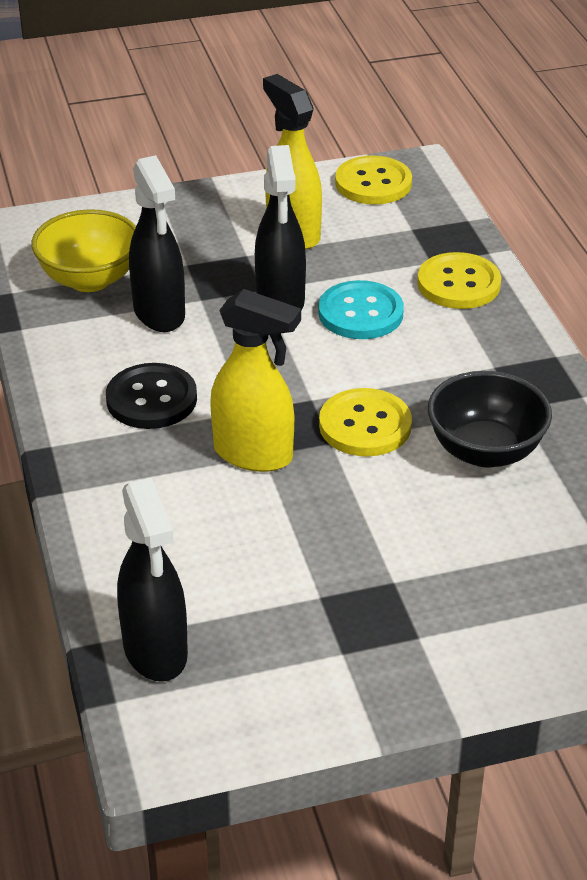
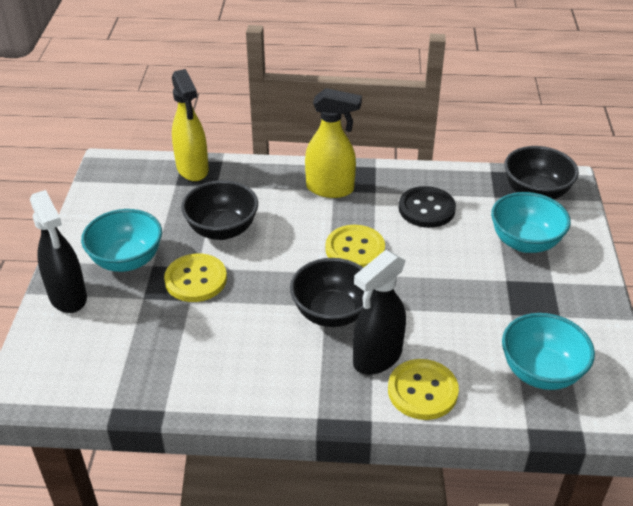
black bowl: [428,371,552,468] = 1 -> [181,180,258,240] [290,258,365,327] [504,146,579,199] = 3
black spray bottle: [117,478,188,682] [129,155,185,332] [255,145,306,310] = 3 -> [30,190,87,313] [353,250,406,375] = 2
turquoise bowl: none = 0 -> [81,209,162,272] [491,192,571,253] [502,313,595,390] = 3
turquoise button: [318,280,404,339] = 1 -> none = 0
yellow bowl: [31,209,136,292] = 1 -> none = 0

